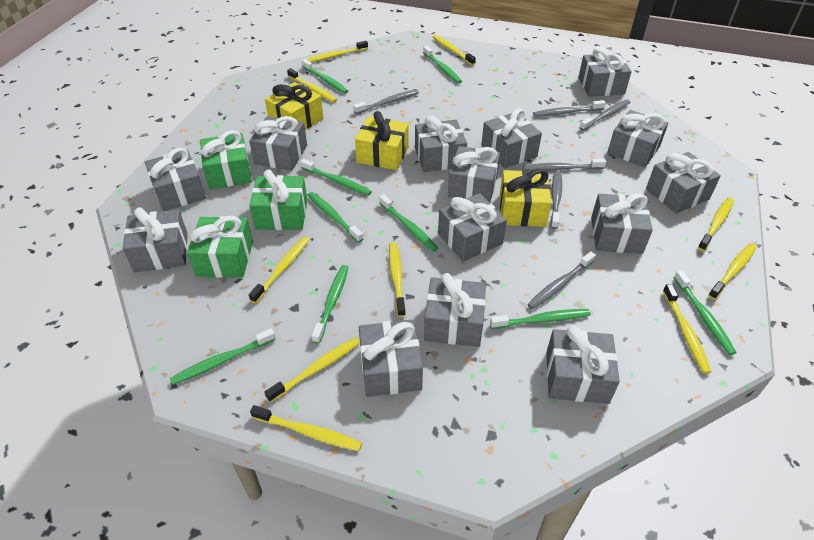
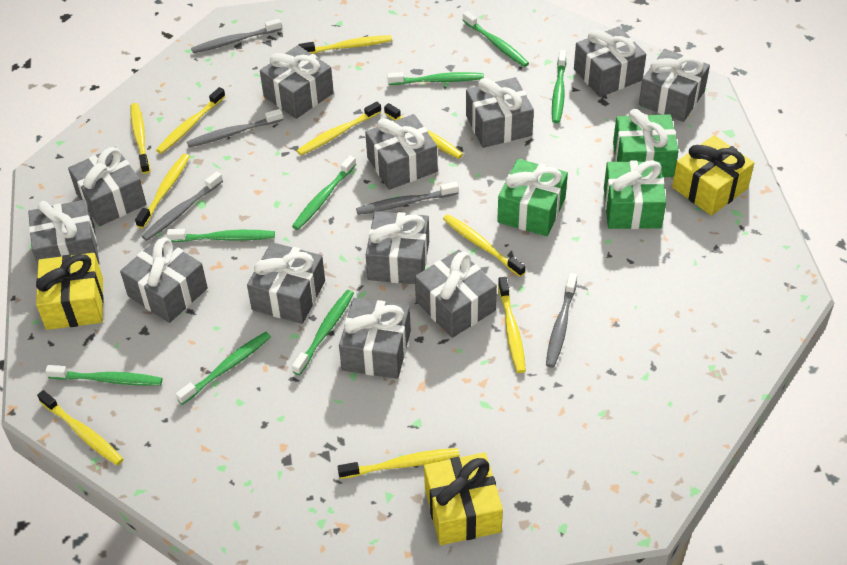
green toothbrush: [170,328,276,385] [300,159,372,196] [302,59,348,94] [308,192,363,243] [312,265,349,344] [379,194,438,252] [423,46,462,84] [490,309,590,329] [674,270,737,355] = 9 -> [45,365,162,386] [167,229,275,242] [176,332,271,405] [292,155,356,230] [292,290,354,375] [387,72,484,85] [463,11,529,67] [552,50,566,123] = 8
grey gift: [122,207,188,272] [145,148,206,211] [249,116,307,171] [359,319,423,397] [415,116,467,172] [424,273,486,347] [438,193,507,261] [448,146,500,203] [481,109,542,168] [546,325,620,404] [578,47,632,97] [591,193,653,254] [607,110,668,167] [646,152,721,214] = 14 -> [28,200,99,265] [68,147,146,226] [120,237,208,323] [247,242,325,324] [260,45,334,119] [339,298,411,379] [365,114,438,190] [366,211,429,284] [415,250,497,338] [466,77,534,148] [574,26,646,97] [639,49,710,122] = 12
grey toothbrush: [353,89,419,114] [523,159,606,171] [527,251,596,309] [533,100,606,117] [551,170,562,229] [579,99,631,131] = 6 -> [142,171,223,241] [187,109,283,147] [191,19,282,53] [356,182,458,215] [546,273,577,368] = 5

